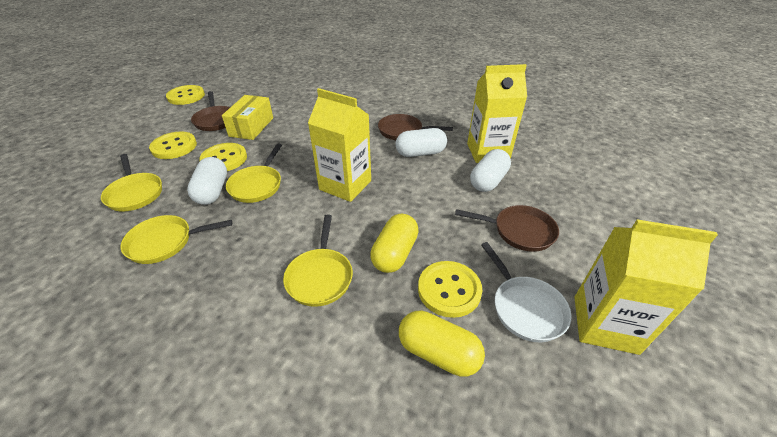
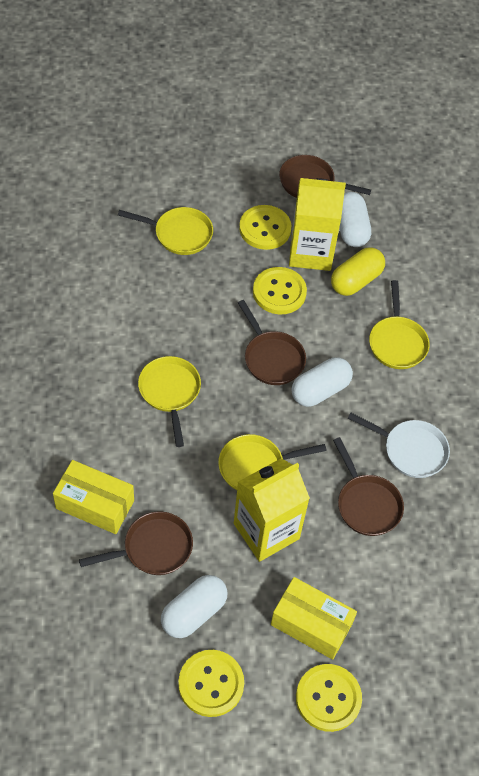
brown pan: [191,91,230,131] [378,114,453,140] [455,205,559,252] = 3 -> [79,511,193,575] [238,300,306,385] [279,155,371,198] [333,437,404,536] = 4
yellow box: [222,95,273,140] = 1 -> [53,460,134,534] [271,577,357,660] = 2
yellow capsule: [370,213,419,273] [399,310,485,377] = 2 -> [331,247,385,296] = 1
yellow carton: [308,88,371,202] [467,64,527,163] [574,219,718,355] = 3 -> [234,458,310,562] [289,178,346,271] = 2

